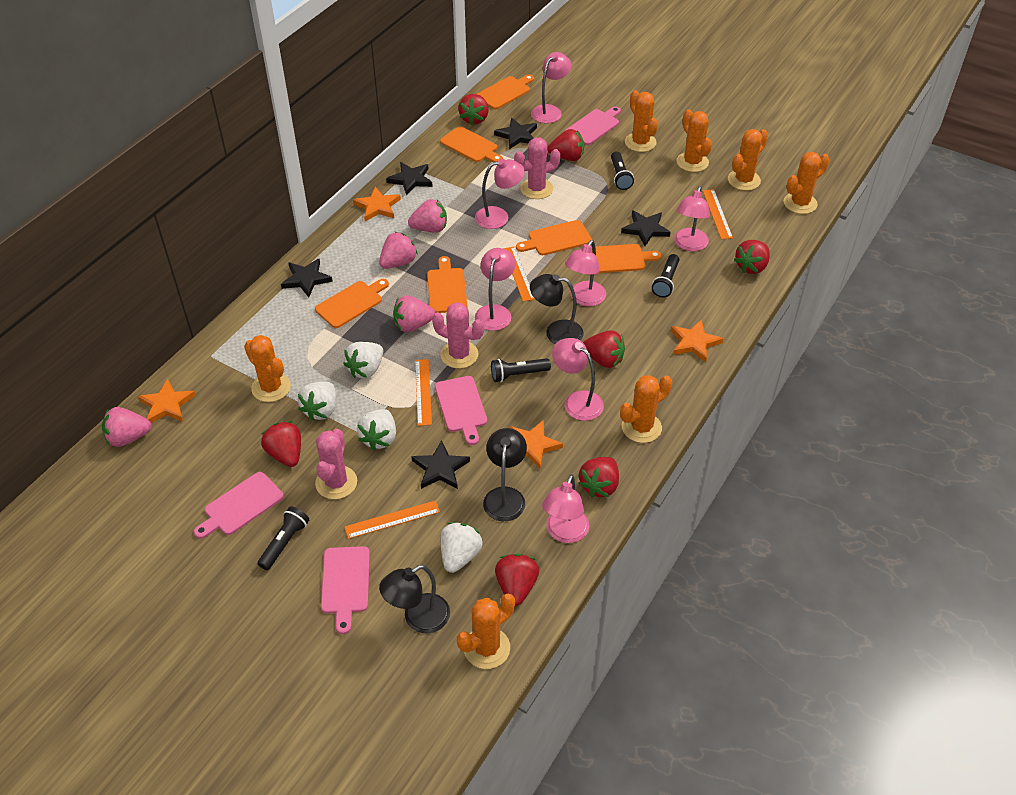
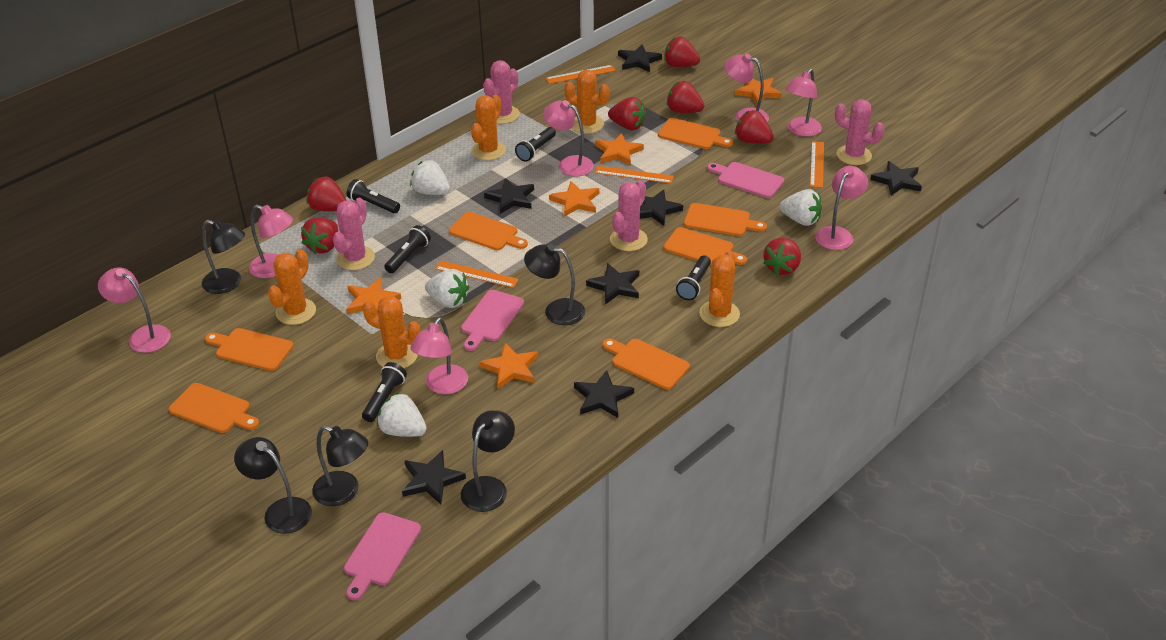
black flashlight: [257,507,309,570] [491,358,551,382] [611,151,634,190] [652,254,679,298] = 4 -> [347,179,400,213] [362,362,407,422] [384,225,431,273] [515,127,556,162] [676,255,711,300] = 5
black lamp: [379,565,450,633] [483,428,527,521] [530,274,583,344] = 3 -> [202,220,245,294] [234,437,312,534] [312,425,368,506] [461,410,515,512] [524,244,585,325] = 5
black star: [281,259,333,297] [386,162,433,196] [411,440,470,489] [494,118,537,149] [621,211,671,246] = 5 -> [402,450,466,504] [484,178,534,214] [574,370,634,418] [586,263,639,305] [618,44,662,72] [640,190,683,226] [870,161,922,196] = 7
orange cactus: [244,335,291,402] [457,594,515,669] [620,375,672,443] [625,90,658,152] [676,109,712,172] [728,129,768,191] [783,152,830,214] = 7 -> [268,249,316,325] [362,296,421,368] [471,95,506,161] [564,70,609,134] [699,250,740,327] = 5
orange cutting board: [315,279,389,328] [427,256,467,313] [440,126,503,162] [477,75,534,109] [516,220,592,255] [591,244,661,273] = 6 -> [169,383,259,433] [205,328,294,371] [449,212,528,250] [602,339,690,390] [658,118,733,149] [663,227,747,265] [684,203,767,236] = 7
orange star: [138,379,196,423] [353,187,401,221] [510,420,563,469] [671,319,724,362] = 4 -> [346,277,401,314] [480,343,538,389] [549,181,599,217] [595,133,644,166] [735,78,782,105] = 5
pink cactus: [315,429,357,499] [432,302,484,369] [514,138,561,199] = 3 -> [333,198,375,270] [483,60,520,124] [610,180,648,251] [835,99,885,165] = 4
pink cutting board: [194,472,284,539] [321,546,370,634] [435,376,487,445] [565,106,621,145] = 4 -> [344,512,421,601] [461,290,524,351] [707,162,784,198] = 3
pink strawberry: [102,407,152,447] [379,232,418,269] [393,296,435,332] [408,199,447,233] = 4 -> none = 0

